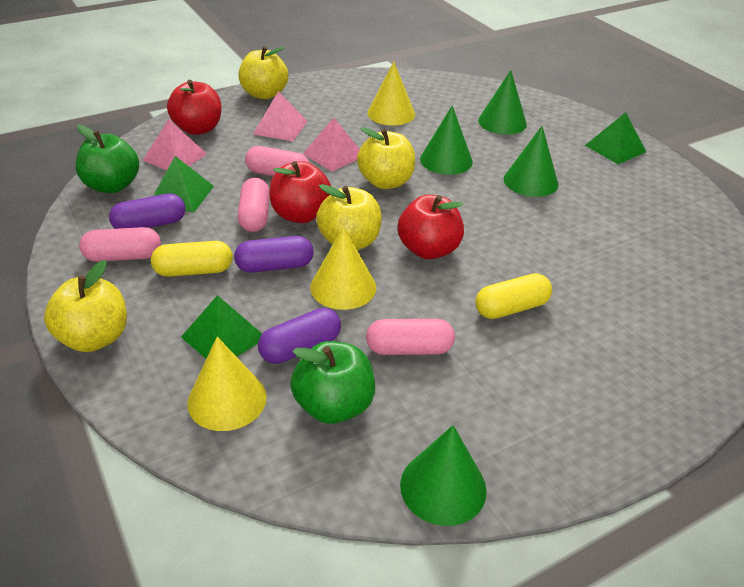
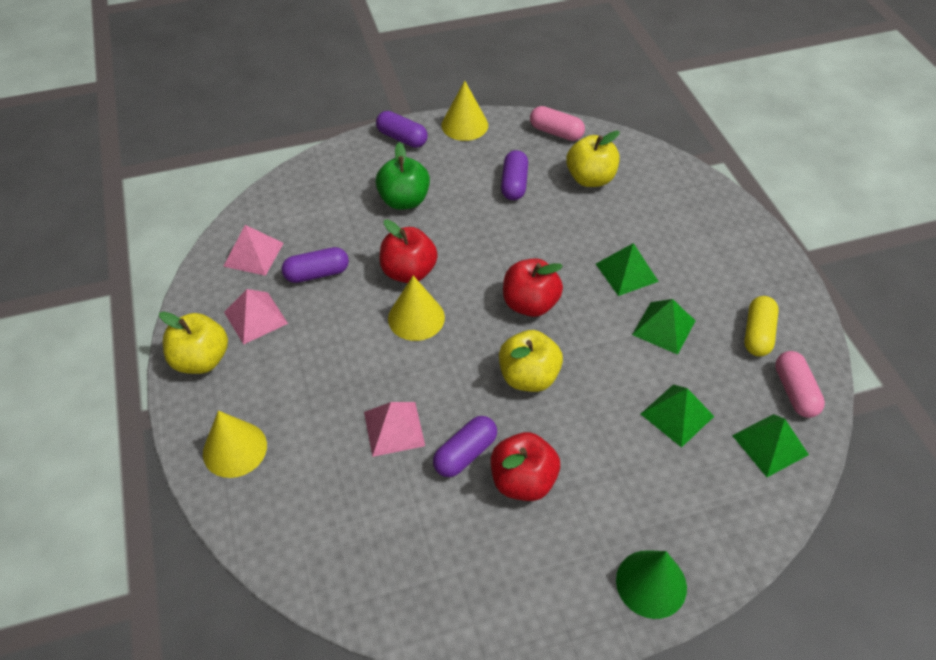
green apple: [76,125,139,193] [290,341,375,424] = 2 -> [375,142,430,210] = 1
green cone: [400,425,487,526] [420,105,473,175] [478,70,527,135] [504,126,558,197] = 4 -> [616,550,687,619] = 1
green pyramid: [153,156,214,212] [181,295,262,359] [585,112,646,164] = 3 -> [596,243,659,296] [632,299,695,355] [641,384,714,448] [732,414,809,477] = 4
pink capsule: [79,227,161,262] [238,178,270,232] [245,146,309,176] [366,319,455,355] = 4 -> [530,106,585,141] [775,351,825,418] = 2
purple capsule: [109,193,185,229] [234,236,314,273] [258,308,341,364] = 3 -> [282,247,349,283] [376,111,428,148] [433,416,497,477] [501,150,528,200] = 4
yellow apple: [44,260,127,352] [238,46,288,99] [316,184,382,250] [357,127,415,189] = 4 -> [159,312,228,374] [499,330,563,392] [566,131,620,187] = 3
yellow capsule: [151,241,233,277] [475,273,552,319] = 2 -> [744,296,779,357] = 1

